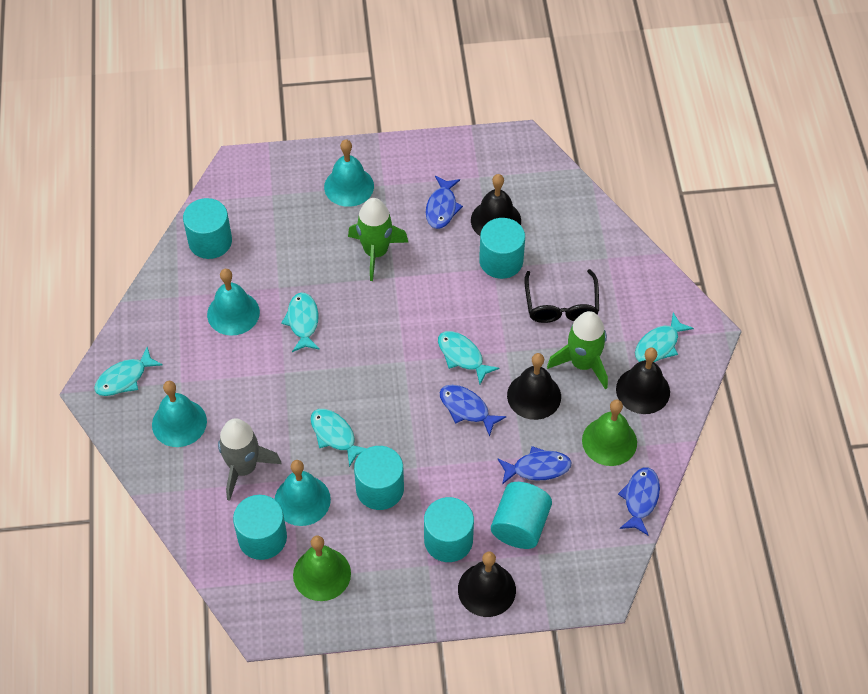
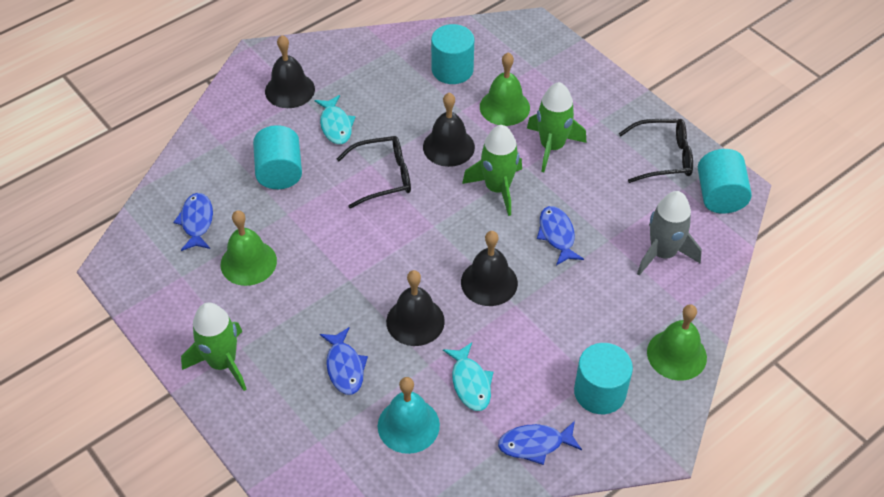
black glasses: [524,269,599,323] = 1 -> [337,136,411,208] [619,119,693,183] = 2
green bell: [293,536,351,601] [582,399,637,466] = 2 -> [220,210,277,286] [480,52,530,126] [647,304,707,381] = 3
green rocket: [348,198,409,281] [547,311,608,389] = 2 -> [181,303,246,391] [462,125,522,216] [527,82,586,172] = 3
turquoise bell: [152,381,207,447] [207,269,260,336] [275,460,331,526] [324,140,374,207] = 4 -> [378,377,440,454] = 1
turquoise cylinder: [183,198,232,259] [233,495,287,560] [354,446,404,510] [424,497,474,562] [479,218,525,279] [491,482,552,549] = 6 -> [253,125,302,189] [431,24,475,84] [574,343,633,414] [698,149,752,214] = 4
turquoise fish: [94,347,163,396] [281,292,320,352] [310,409,367,467] [438,331,499,384] [635,313,694,362] = 5 -> [314,95,356,144] [443,342,493,411] = 2

